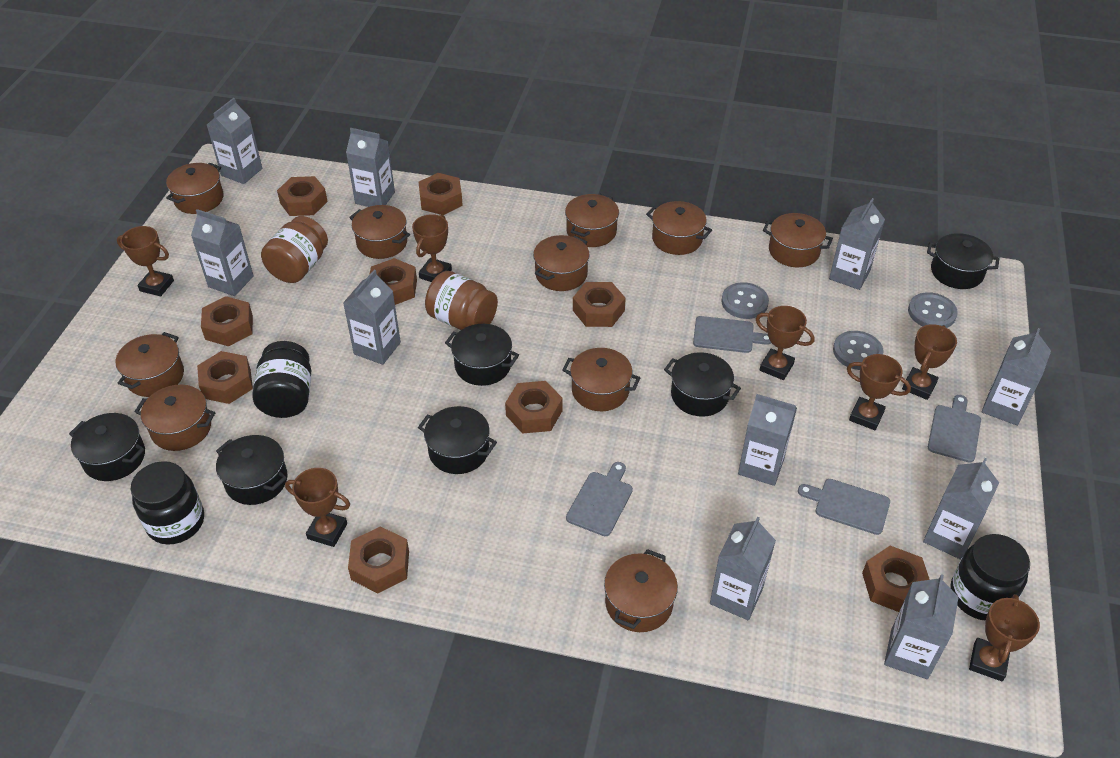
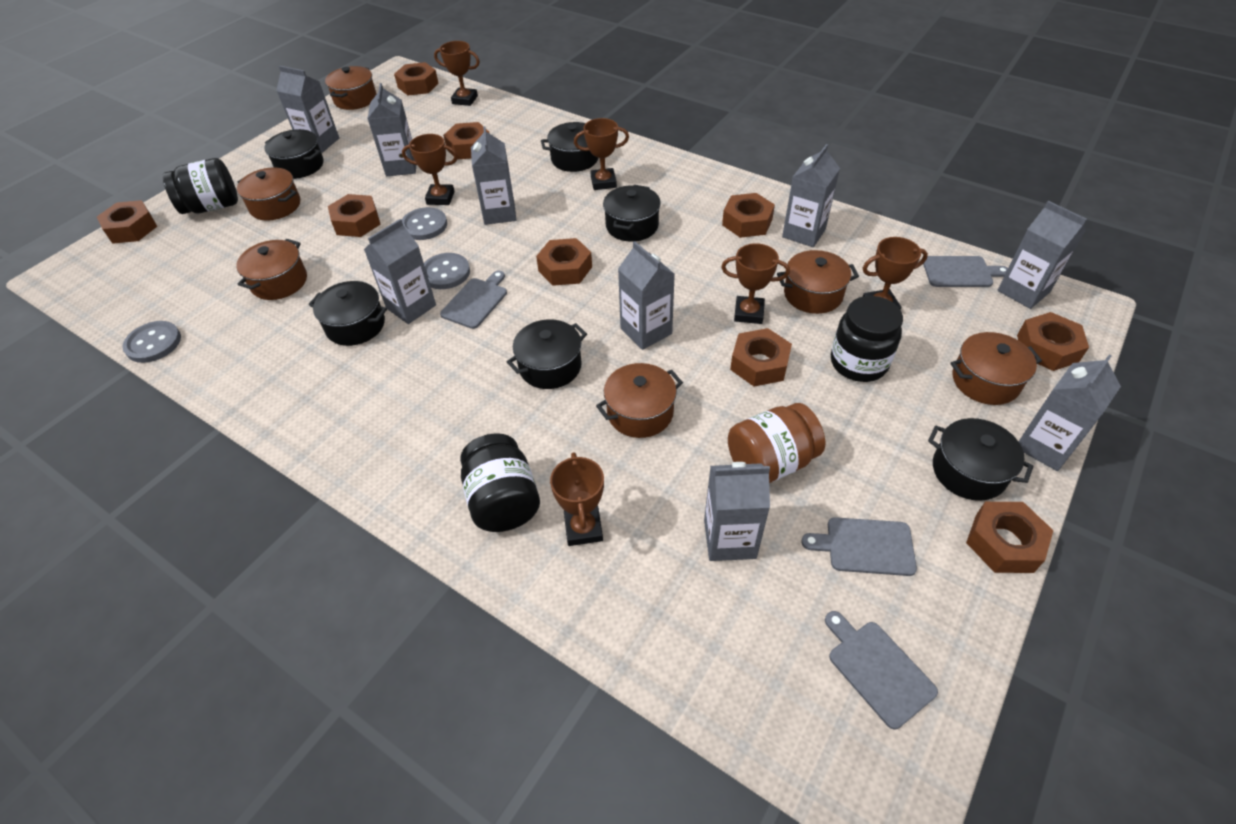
brown jar: [261,216,328,283] [425,271,498,330] = 2 -> [728,403,825,483] = 1
brown pot: [116,332,184,397] [134,385,215,451] [166,163,224,214] [349,205,410,259] [533,235,590,291] [562,348,640,411] [565,193,619,247] [604,549,678,632] [646,201,712,255] [763,213,833,267] = 10 -> [236,239,307,300] [237,168,300,220] [325,66,376,110] [596,363,683,438] [777,250,859,314] [950,332,1042,405] = 6
brown trophy: [117,226,174,296] [285,468,350,547] [412,214,452,282] [756,306,815,380] [847,354,911,430] [902,324,957,400] [969,594,1040,681] = 7 -> [402,134,458,205] [434,41,480,106] [550,452,604,546] [574,118,629,190] [721,243,790,324] [863,237,928,310] = 6
grey carton: [191,209,254,296] [207,98,262,184] [343,270,401,365] [346,128,395,207] [710,516,776,620] [738,394,797,486] [829,198,885,290] [884,574,959,679] [923,458,999,560] [981,328,1051,426] = 10 -> [276,66,339,153] [364,219,436,324] [368,83,416,176] [471,126,516,225] [618,241,675,350] [704,462,770,561] [782,144,840,247] [998,201,1087,309] [1019,355,1121,471] = 9

